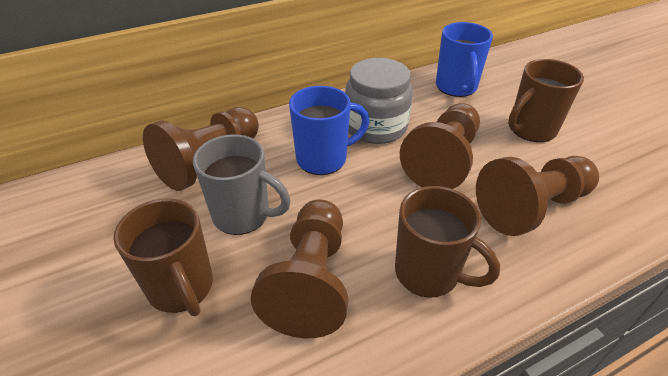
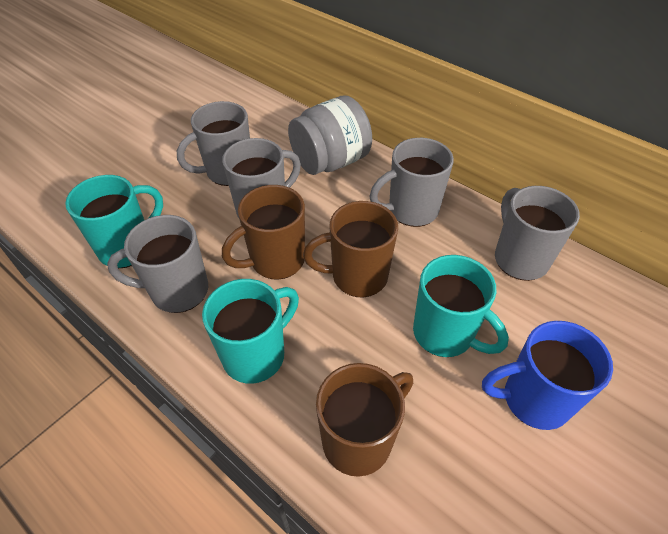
blue mug: [289,86,370,175] [436,22,493,97] = 2 -> [482,321,613,430] = 1
brown pawn: [143,107,259,191] [251,200,348,338] [400,103,480,189] [476,156,599,236] = 4 -> none = 0
grey mug: [193,134,291,235] = 1 -> [107,215,208,313] [177,101,250,186] [222,138,301,218] [369,138,454,227] [495,186,580,281] = 5
turquoise mug: none = 0 -> [65,175,163,268] [202,279,299,384] [413,255,509,357] = 3

